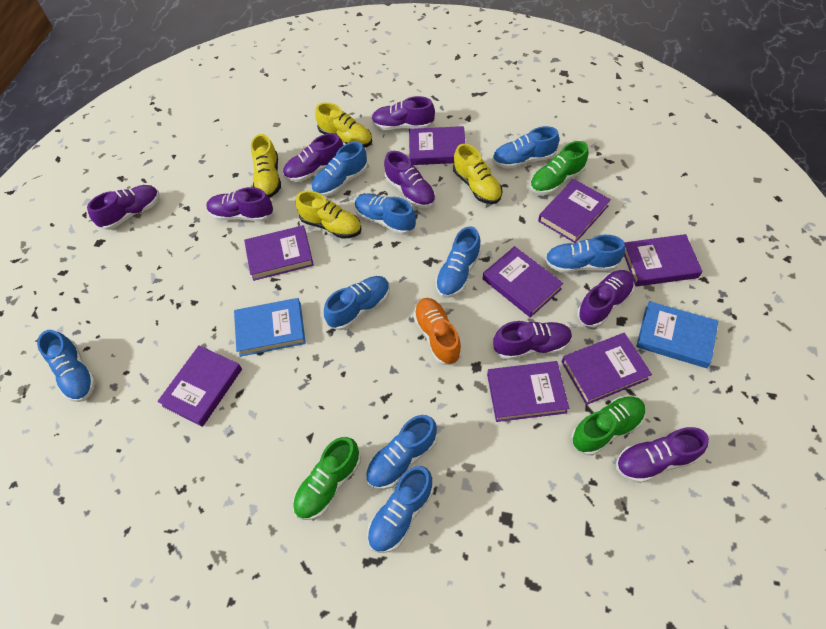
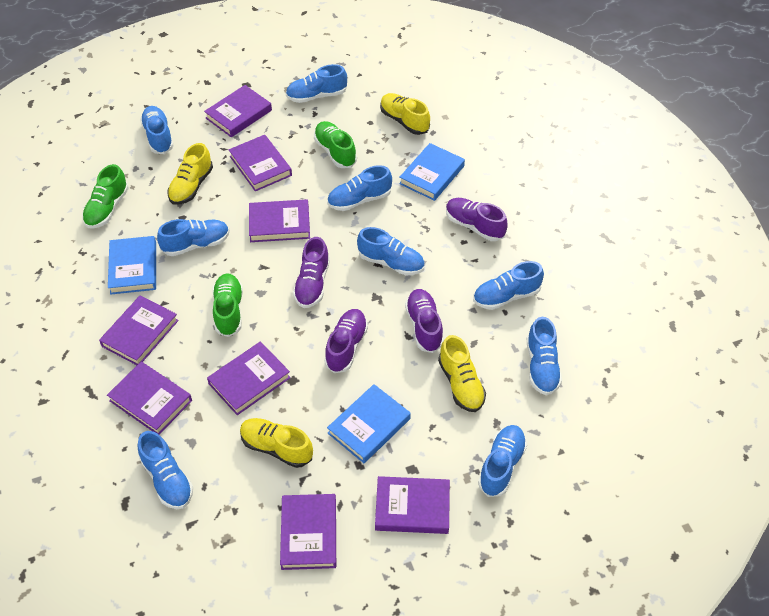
blue book: [234,298,306,357] [636,301,718,368] = 2 -> [108,236,156,295] [327,384,411,463] [399,143,465,201] = 3
orange shoe: [413,298,462,365] = 1 -> none = 0
purple shoe: [87,185,159,230] [207,187,274,222] [283,133,343,182] [371,96,435,130] [384,151,436,208] [493,321,572,360] [577,270,635,328] [616,427,709,483] = 8 -> [293,237,330,308] [324,309,368,373] [405,289,444,353] [446,198,508,241] = 4

